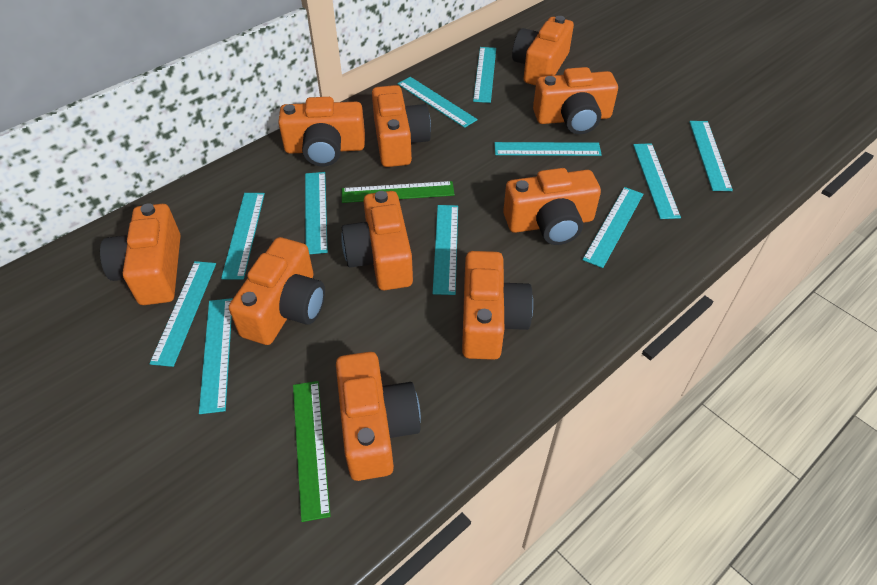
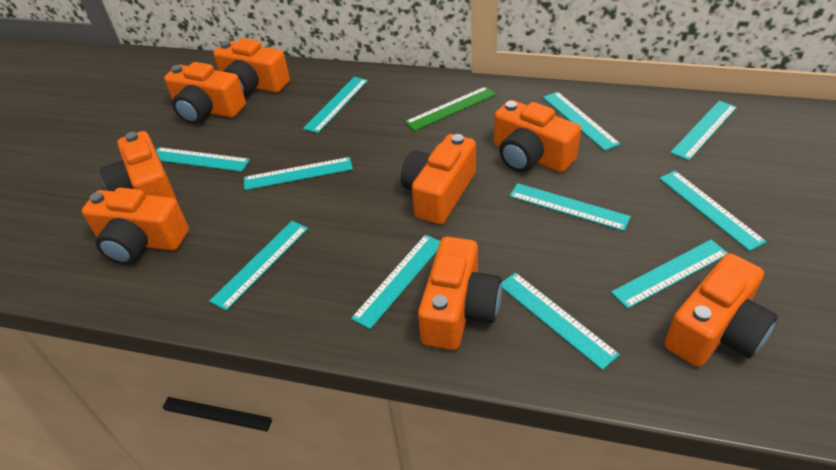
green ruler: [293,381,331,522] [342,181,455,203] = 2 -> [405,86,496,131] = 1
orange camera: [100,203,181,305] [229,237,325,345] [278,97,365,167] [336,352,421,481] [341,191,413,290] [372,85,431,167] [462,251,533,360] [503,168,601,245] [512,16,574,85] [533,67,618,134] = 10 -> [82,188,189,265] [100,131,177,201] [164,62,246,124] [213,38,290,97] [401,134,476,224] [418,237,502,350] [494,100,581,172] [665,253,778,367] = 8

